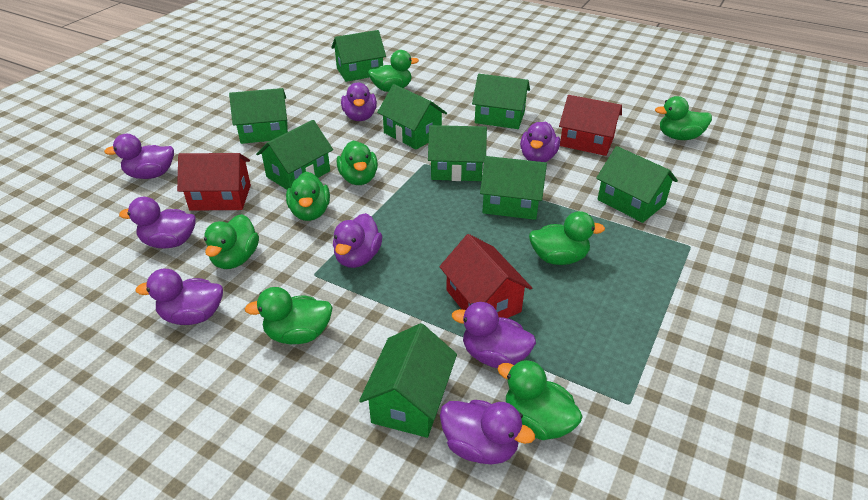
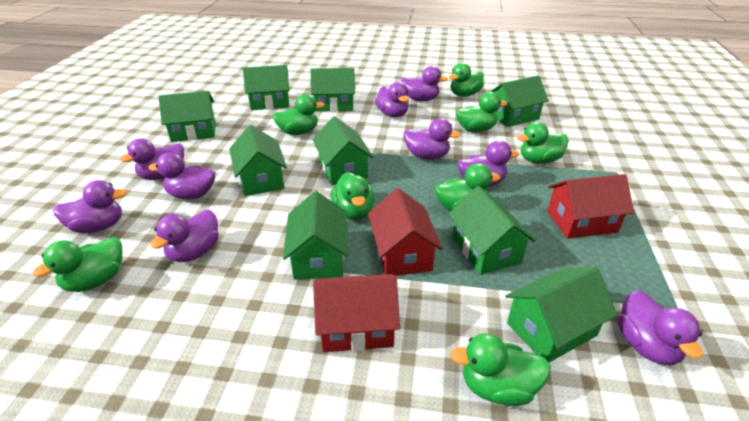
purple duck: [104,134,174,179] [119,197,196,249] [135,269,223,325] [333,213,382,268] [341,82,377,121] [440,400,535,464] [452,302,536,368] [520,122,560,162] = 8 -> [53,180,127,233] [120,138,184,180] [148,152,215,199] [150,210,219,262] [375,82,409,117] [401,66,448,101] [404,118,460,159] [457,140,519,186] [618,290,703,365] = 9

